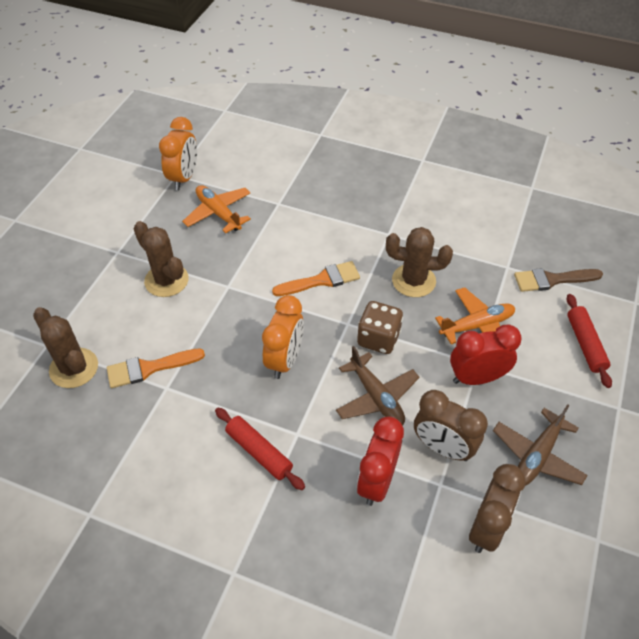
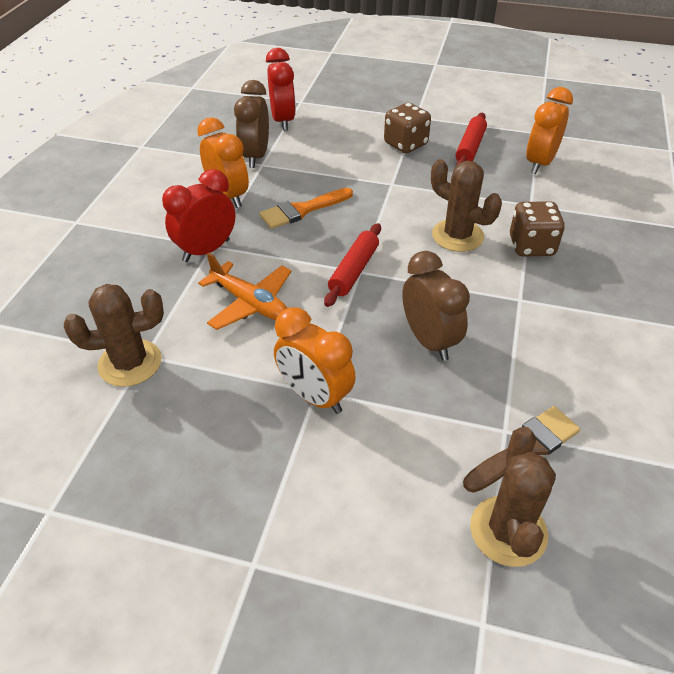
brown dice: [357,301,403,354] = 1 -> [384,103,431,153] [510,201,565,256] = 2
brown plane: [336,346,419,425] [493,404,588,486] = 2 -> none = 0
orange brush: [107,348,205,388] [272,261,360,296] = 2 -> [259,188,353,229] = 1
orange clock: [159,117,197,190] [262,295,304,379] = 2 -> [197,117,249,208] [274,307,356,414] [526,87,573,174] = 3
orange plane: [182,185,251,234] [435,287,515,344] = 2 -> [198,252,292,330] = 1

